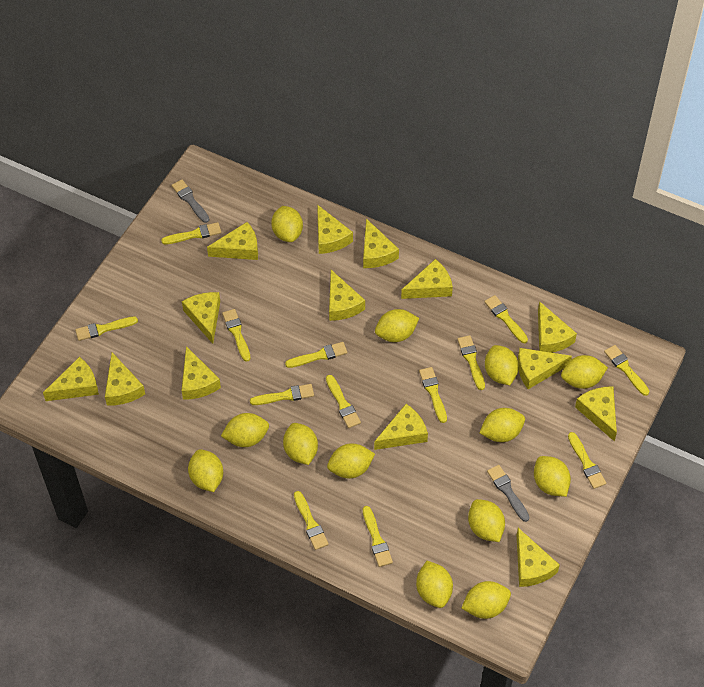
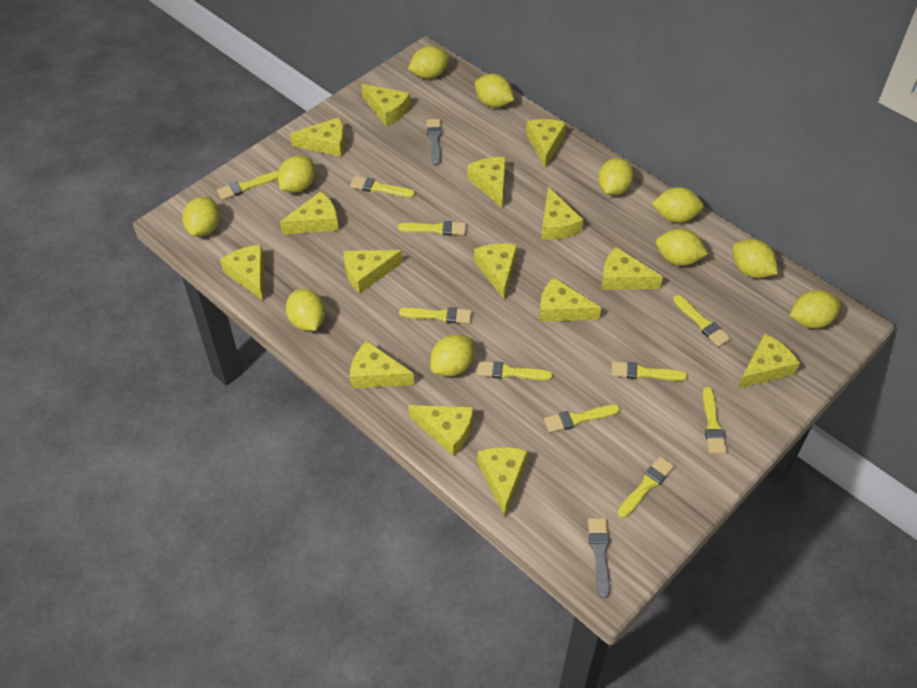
yellow brush: [75,317,138,341] [161,222,221,244] [222,309,251,362] [250,384,314,405] [285,342,347,368] [294,491,329,550] [326,375,361,428] [363,506,393,567] [419,367,447,423] [457,335,485,390] [484,295,528,343] [568,432,606,489] [604,345,649,396] = 13 -> [217,171,278,200] [350,176,415,197] [398,221,466,235] [399,307,472,324] [477,361,553,380] [544,404,620,433] [611,361,688,381] [617,456,674,518] [673,295,730,347] [703,387,727,454] = 10
yellow cheese: [43,357,99,401] [105,352,145,406] [181,346,221,400] [182,292,220,344] [207,222,258,260] [317,205,353,254] [329,270,365,321] [363,218,399,268] [374,404,428,450] [401,259,453,299] [517,528,560,587] [518,348,572,389] [538,301,577,353] [575,386,617,441] = 14 -> [220,245,264,300] [280,191,339,234] [290,117,345,157] [343,250,403,294] [350,341,414,388] [361,84,411,126] [408,405,473,456] [467,157,506,208] [474,243,517,299] [477,447,528,516] [526,119,566,168] [539,277,601,322] [541,187,583,240] [601,247,663,290] [738,333,800,389] = 15
yellow lemon: [188,449,223,492] [221,413,269,447] [271,206,303,242] [283,423,318,465] [327,443,375,478] [375,309,419,342] [416,561,453,608] [461,581,511,619] [468,499,505,542] [479,408,525,442] [485,345,519,385] [534,456,571,497] [561,355,608,389] = 13 -> [182,197,220,236] [278,156,315,193] [286,289,325,331] [408,46,450,79] [430,335,474,377] [475,74,514,108] [598,158,634,196] [652,187,704,223] [656,229,708,266] [733,239,778,278] [790,290,841,329] = 11

